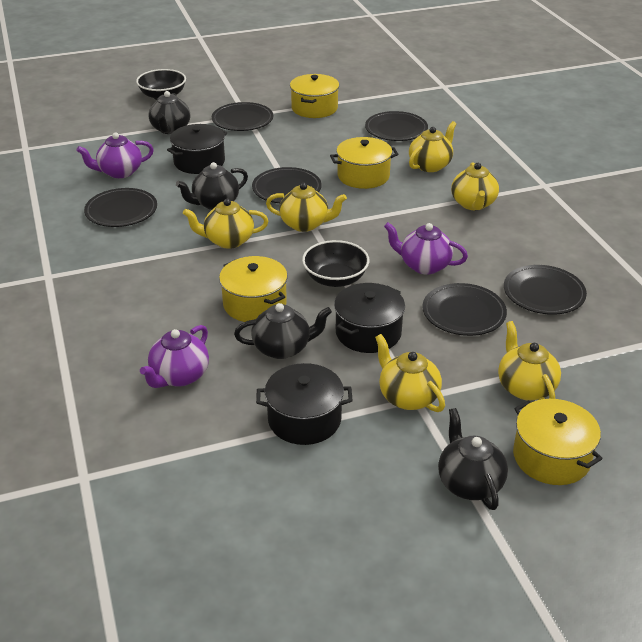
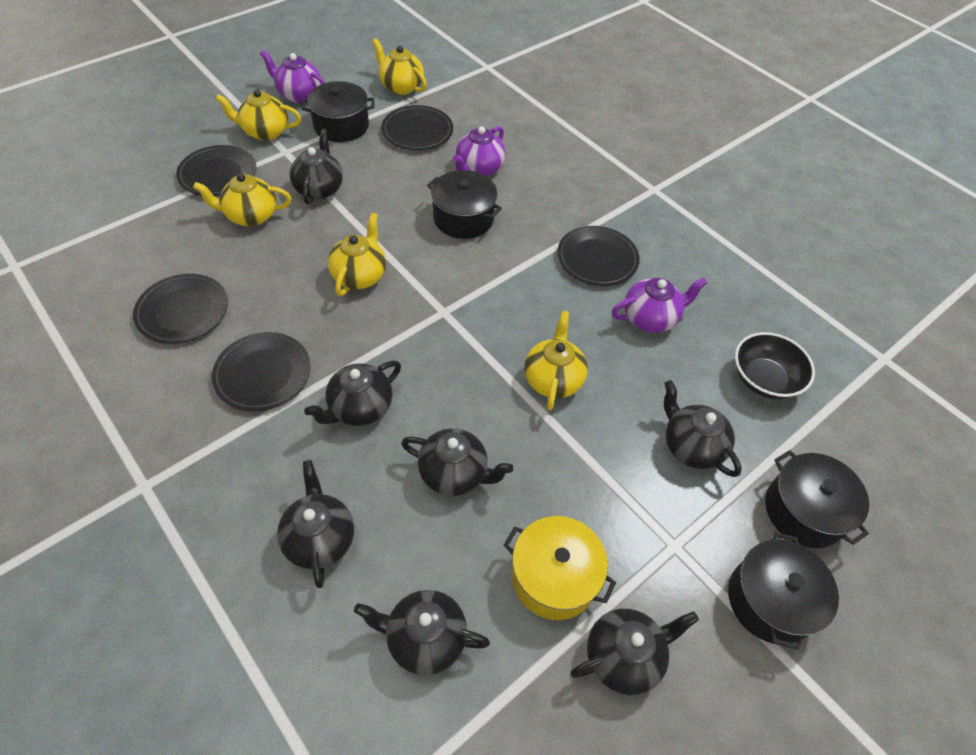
black bowl: [136,69,186,100] [302,240,369,287] = 2 -> [735,332,815,399] = 1
black plate: [84,188,157,227] [212,102,273,131] [252,167,322,203] [365,111,428,141] [422,283,507,336] [504,265,587,315] = 6 -> [133,274,228,344] [176,145,257,196] [212,332,310,411] [381,105,453,150] [557,226,640,286] = 5
black pot: [167,124,227,174] [256,363,353,445] [334,283,405,353] = 3 -> [301,81,374,142] [427,170,502,239] [728,532,839,650] [765,450,869,548] = 4
black teapot: [148,91,191,134] [176,162,248,210] [234,303,332,359] [438,408,508,510] = 4 -> [277,460,354,588] [289,129,343,204] [304,361,401,426] [354,590,490,675] [401,428,513,496] [570,609,699,695] [664,380,742,477] = 7
yellow pot: [219,256,288,322] [290,74,339,118] [330,137,399,189] [513,399,603,485] = 4 -> [504,516,616,620] = 1
yellow teapot: [183,199,268,249] [266,183,347,232] [375,334,445,412] [409,121,456,172] [451,162,499,210] [498,321,561,400] = 6 -> [193,173,291,226] [215,89,301,141] [328,213,386,296] [372,38,427,95] [524,311,588,410] = 5

